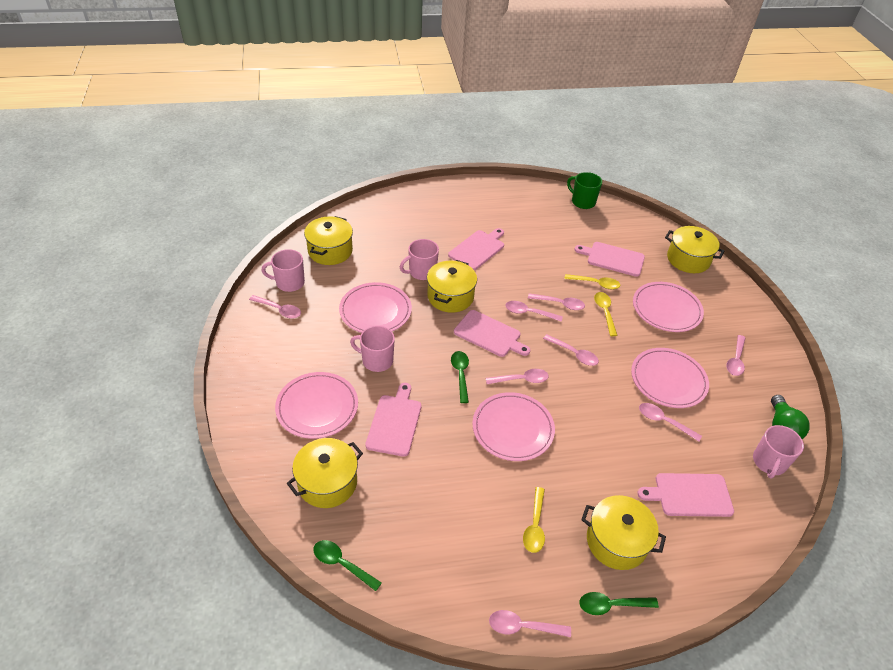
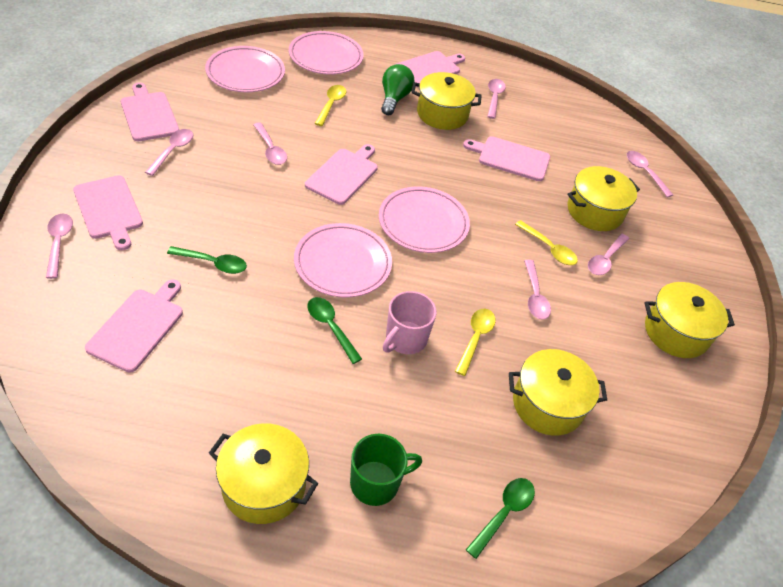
pink cutting board: [365,383,421,457] [448,228,504,270] [454,310,530,357] [574,242,645,277] [638,473,734,517] = 5 -> [73,175,143,250] [85,279,183,373] [121,83,179,141] [305,144,378,205] [394,51,465,87] [463,136,550,181] = 6
pink mug: [261,249,305,292] [350,326,395,372] [400,239,439,280] [753,425,804,478] = 4 -> [383,291,437,354] = 1
pink plate: [275,372,358,439] [339,282,412,333] [472,392,555,461] [631,348,709,408] [633,282,704,332] = 5 -> [205,46,285,92] [289,31,364,75] [294,223,392,298] [379,187,470,253] = 4
pink spoon: [249,295,301,319] [486,369,549,384] [489,610,571,637] [505,301,563,322] [528,293,585,310] [543,334,599,366] [639,403,702,441] [726,335,745,376] = 8 -> [46,213,73,279] [145,129,193,176] [253,122,287,165] [487,79,506,119] [524,260,551,319] [588,234,629,275] [627,151,673,197] = 7

